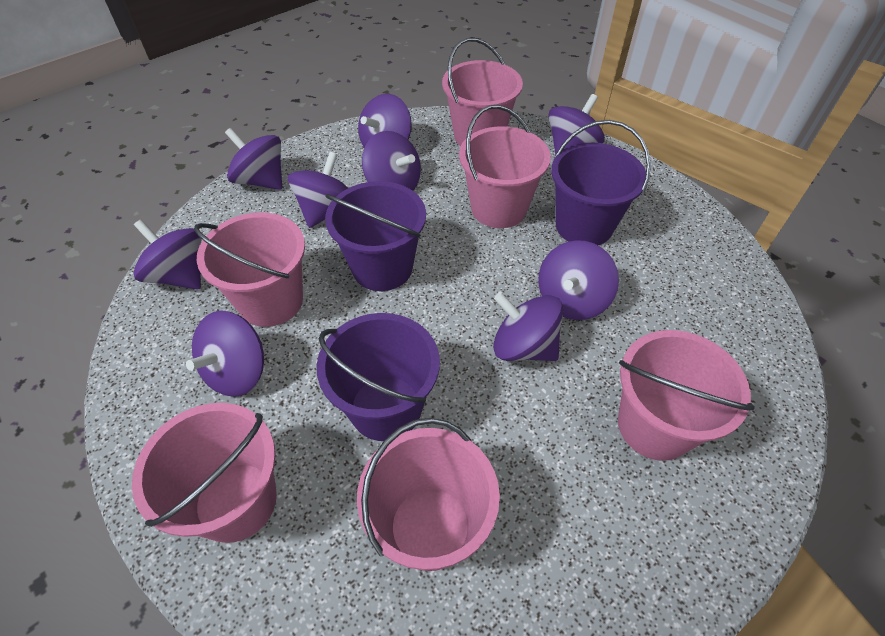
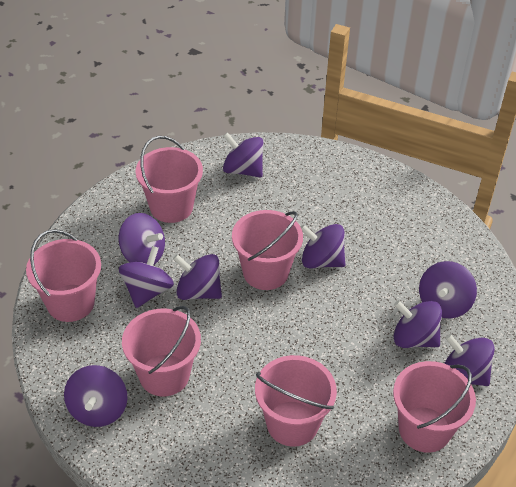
purple bucket: [317,313,440,441] [325,181,426,291] [551,120,651,246] = 3 -> none = 0

